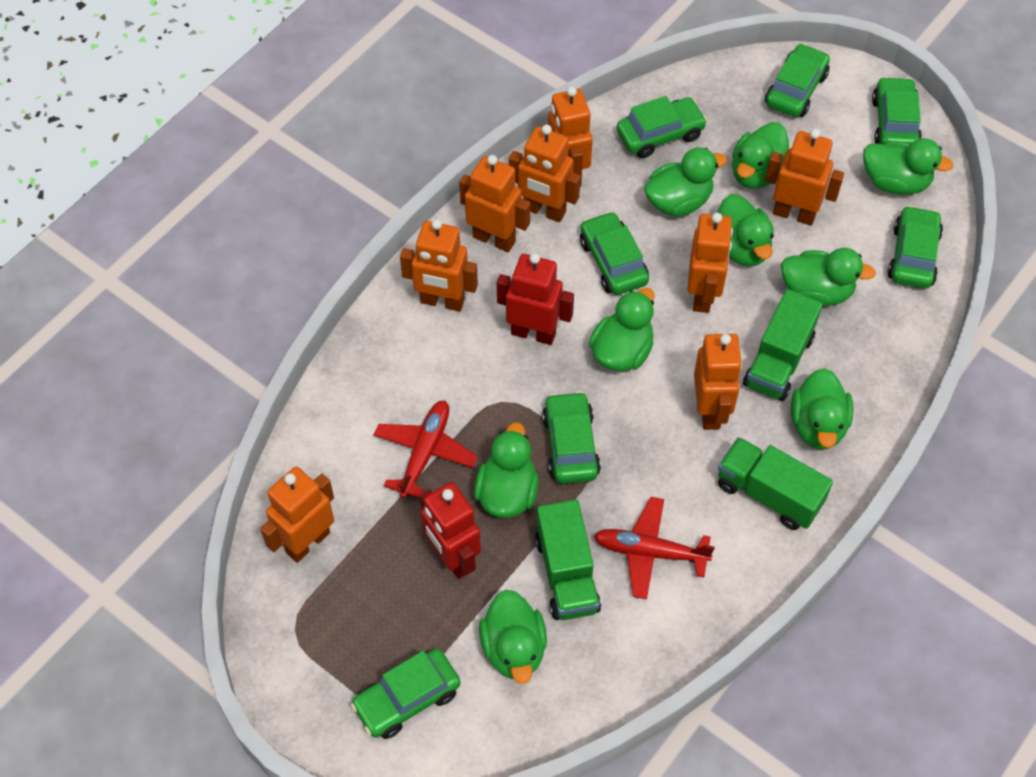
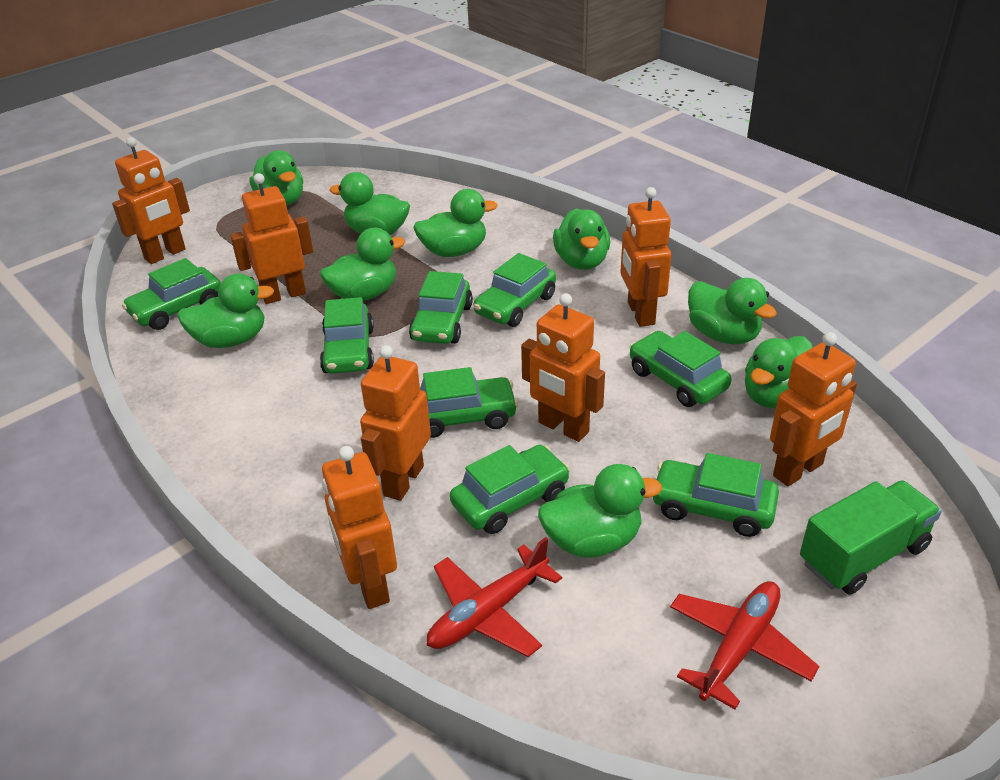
green car: [351,649,460,739] [542,391,601,484] [580,211,649,295] [617,96,707,158] [765,43,830,117] [872,77,922,144] [888,205,943,289] = 7 -> [122,258,221,330] [320,297,374,374] [409,271,473,344] [420,367,518,438] [450,445,570,534] [473,253,556,327] [629,331,732,407] [653,453,779,537] = 8
green truck: [535,499,601,620] [718,437,833,530] [743,289,823,401] = 3 -> [800,480,941,595] = 1
orange robot: [260,467,334,563] [400,219,478,311] [459,155,530,252] [509,125,581,222] [548,87,593,187] [687,213,733,313] [694,334,742,430] [765,129,844,226] = 8 -> [112,137,190,264] [230,173,313,304] [322,446,397,609] [360,345,431,501] [521,293,605,442] [620,187,671,327] [770,332,857,486] = 7
red robot: [420,482,481,579] [497,253,574,345] = 2 -> none = 0

